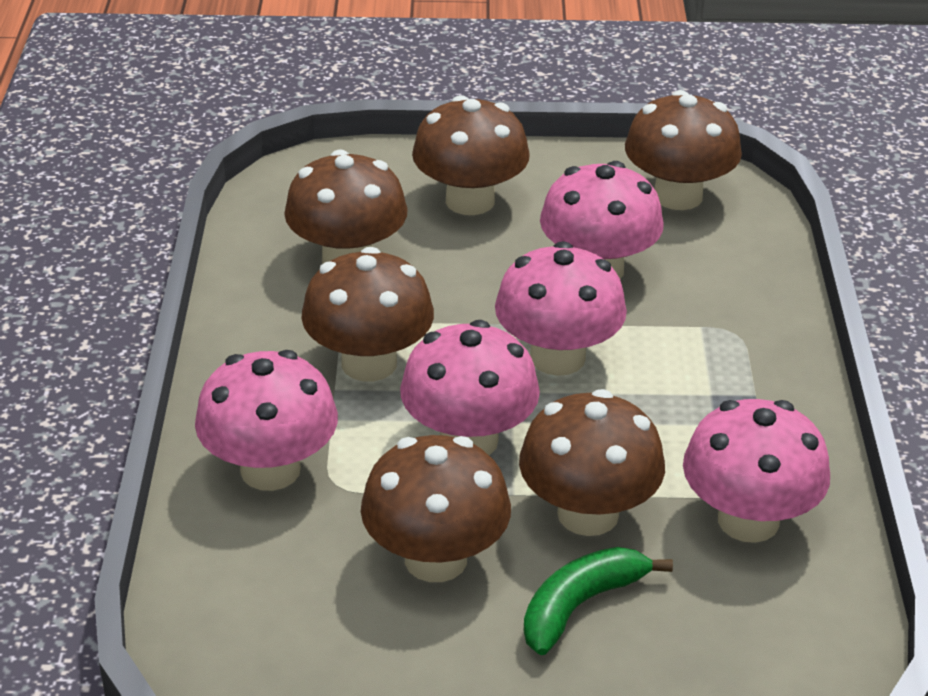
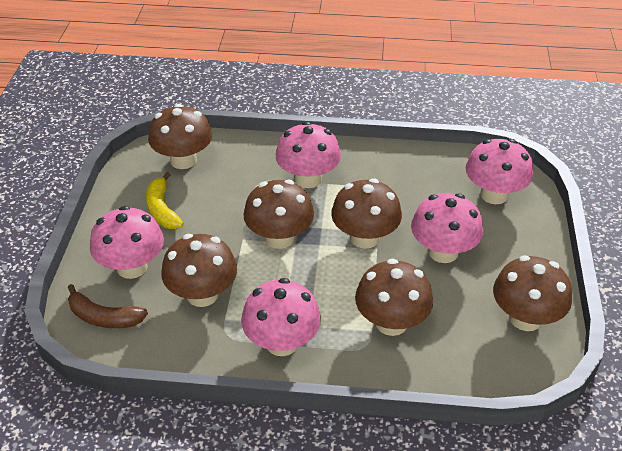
brown banana: none = 0 -> [68,284,148,328] = 1
green banana: [524,547,673,655] = 1 -> none = 0
yellow banana: none = 0 -> [146,172,184,229] = 1

